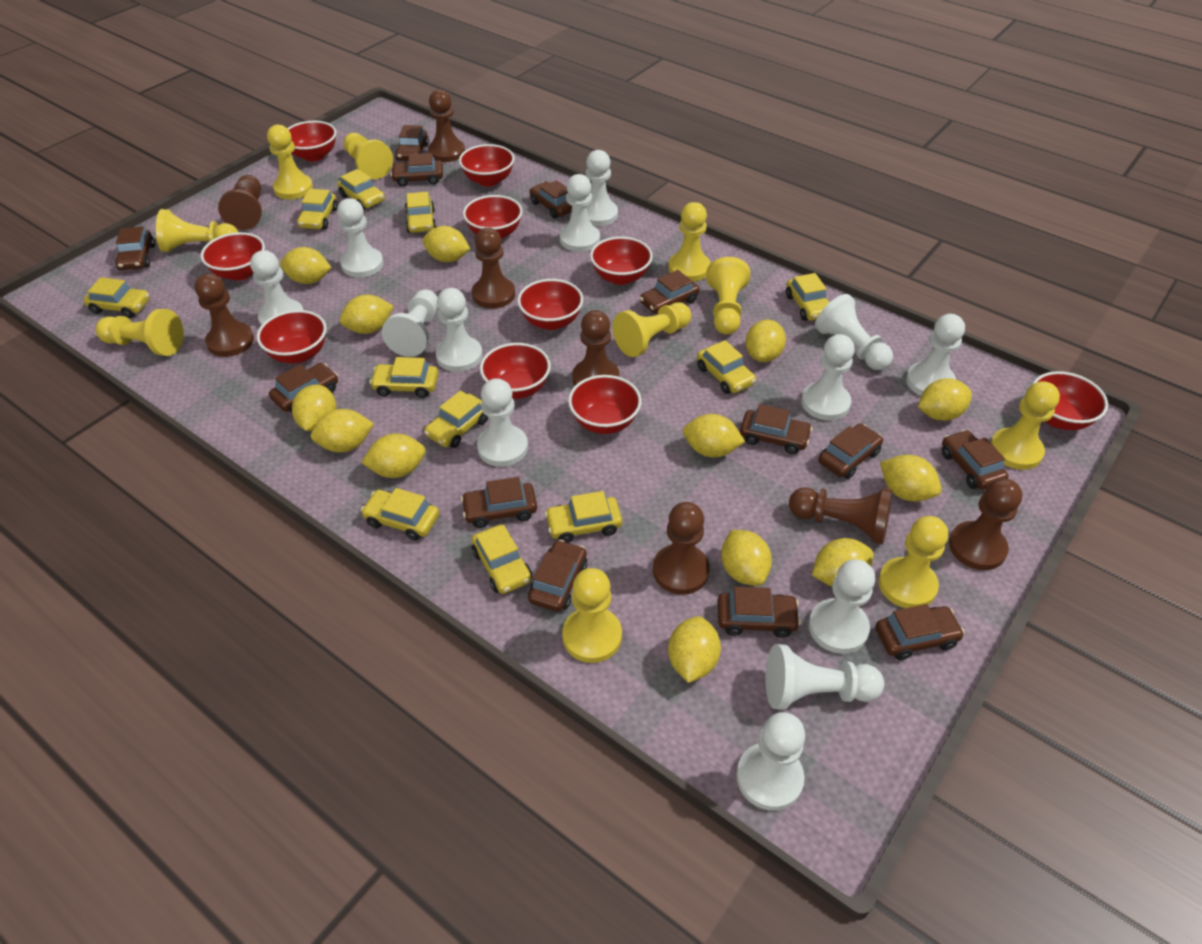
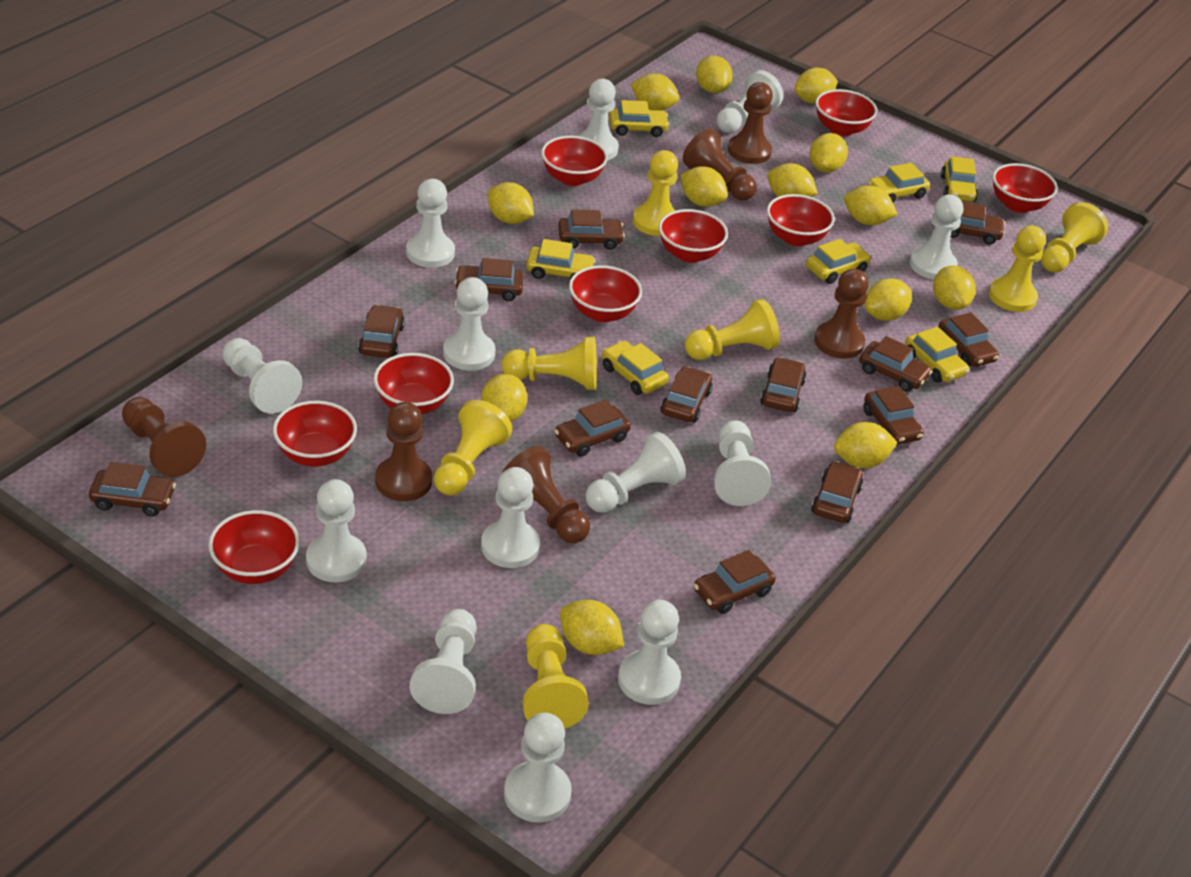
brown pawn: [195,273,254,357] [218,175,262,230] [428,89,465,162] [472,228,515,309] [572,310,620,386] [653,502,710,595] [789,487,892,544] [949,478,1022,570] = 8 -> [122,397,206,477] [375,402,432,501] [502,446,590,543] [683,129,757,200] [728,82,773,164] [814,269,869,359] = 6
red bowl: [201,232,265,281] [257,310,327,363] [287,121,336,162] [459,144,515,187] [463,195,523,239] [480,343,551,399] [517,279,583,330] [568,375,642,434] [590,237,653,285] [1032,371,1108,430] = 10 -> [208,510,300,584] [273,401,357,467] [374,353,454,414] [541,136,608,186] [569,265,642,322] [659,209,728,263] [767,194,835,246] [815,89,878,136] [992,163,1058,213] = 9
yellow car: [83,277,150,318] [297,189,338,229] [337,169,385,210] [361,488,439,541] [370,357,439,398] [405,192,436,233] [424,391,488,448] [472,525,532,594] [545,491,622,543] [697,340,756,394] [786,273,830,321] = 11 -> [526,239,595,280] [602,341,669,395] [609,100,670,137] [806,239,871,284] [868,163,930,203] [905,327,969,383] [941,156,978,202] = 7
yellow pawn: [96,309,184,356] [156,209,238,252] [267,125,313,199] [343,133,393,179] [562,568,622,663] [613,302,691,357] [668,202,711,281] [706,257,750,335] [878,516,948,608] [990,381,1060,470] = 10 -> [434,400,512,496] [501,337,597,390] [523,624,589,729] [633,150,678,236] [685,299,780,360] [989,225,1046,312] [1041,202,1108,272] = 7

